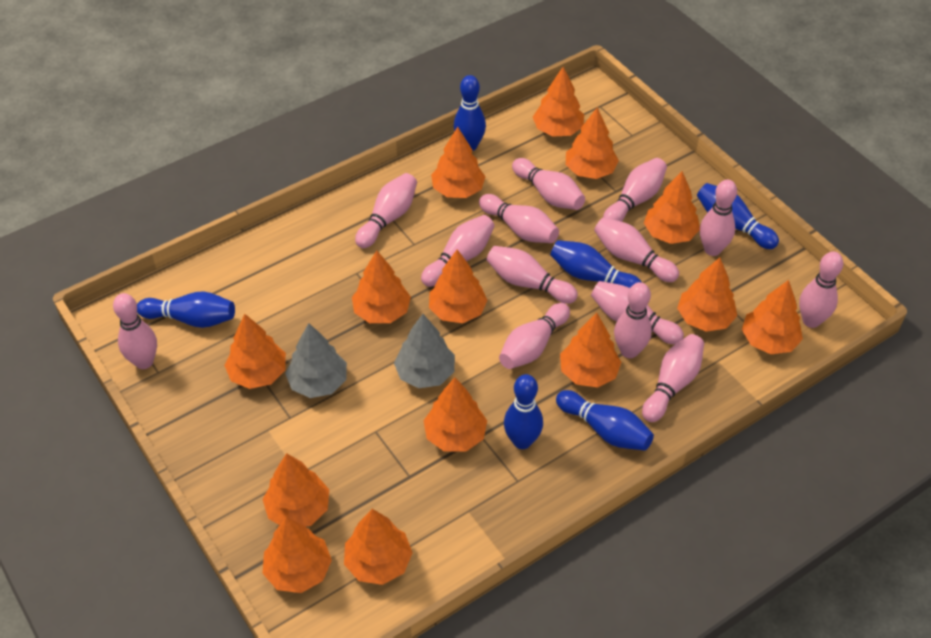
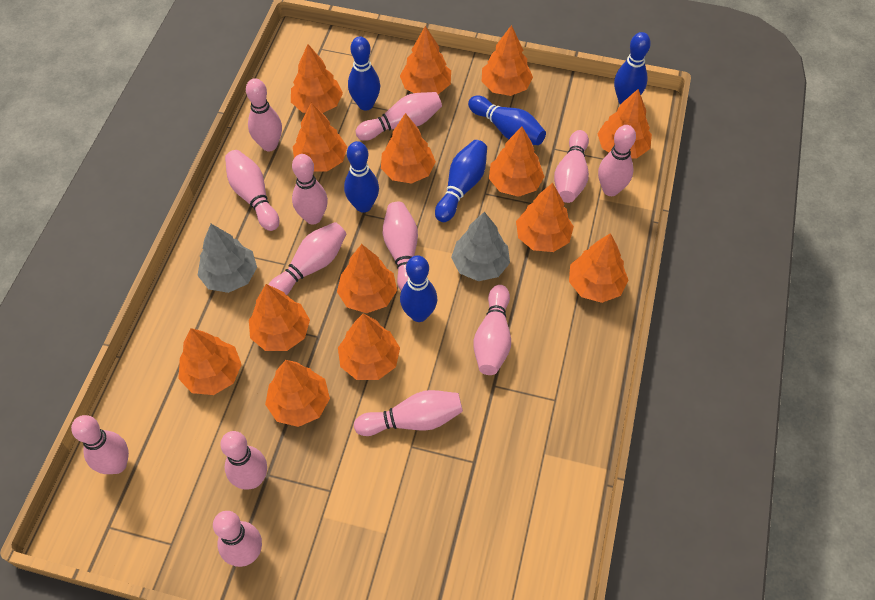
pink bowling pin: [113,293,157,369] [355,173,417,248] [421,215,495,287] [479,194,559,243] [486,246,578,304] [499,303,570,369] [512,158,585,210] [591,281,684,344] [594,217,679,282] [603,158,667,222] [614,282,652,358] [642,334,704,422] [700,180,737,256] [799,252,843,328] = 14 -> [71,415,129,474] [213,511,262,567] [220,431,267,489] [225,150,279,231] [246,78,282,151] [269,222,346,295] [292,154,328,225] [354,390,463,436] [356,92,442,141] [383,202,418,290] [473,285,511,375] [554,130,589,203] [598,125,636,196] = 13

